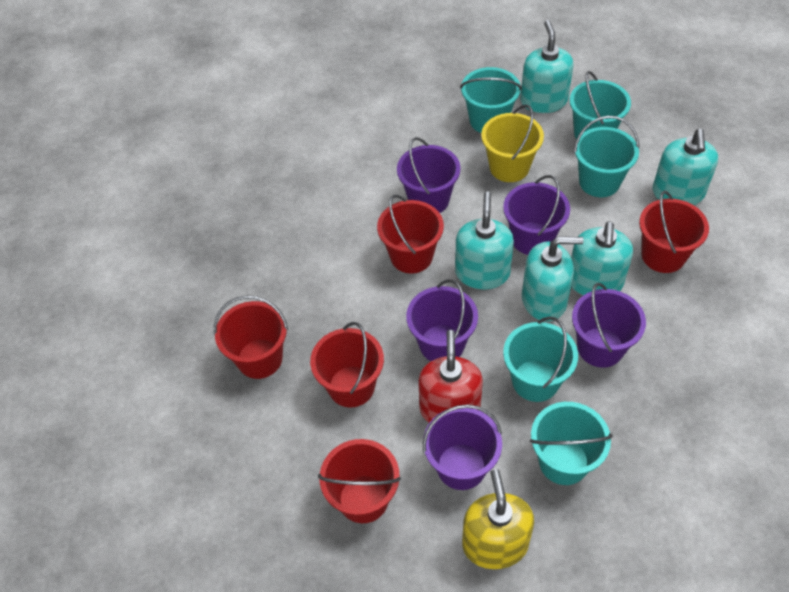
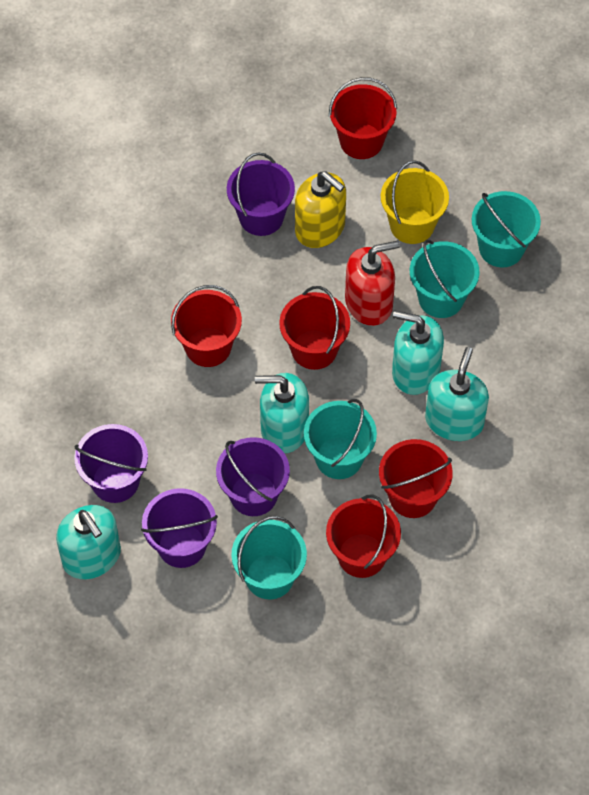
purple bucket: [397,137,460,213] [406,279,478,361] [423,404,502,490] [503,175,570,255] [572,283,646,368] = 5 -> [74,424,148,503] [141,488,218,568] [216,437,290,516] [227,152,295,236] = 4
turquoise bucket: [460,67,522,133] [503,316,578,402] [530,402,613,485] [570,71,631,140] [574,116,639,197] = 5 -> [231,516,307,599] [304,399,377,479] [410,240,480,318] [472,191,541,267] = 4
turquoise soap dispenser: [455,191,514,289] [520,20,574,113] [522,237,584,322] [571,221,633,295] [653,129,718,205] = 5 -> [56,505,121,579] [255,373,309,453] [392,311,444,395] [425,347,489,441] = 4

